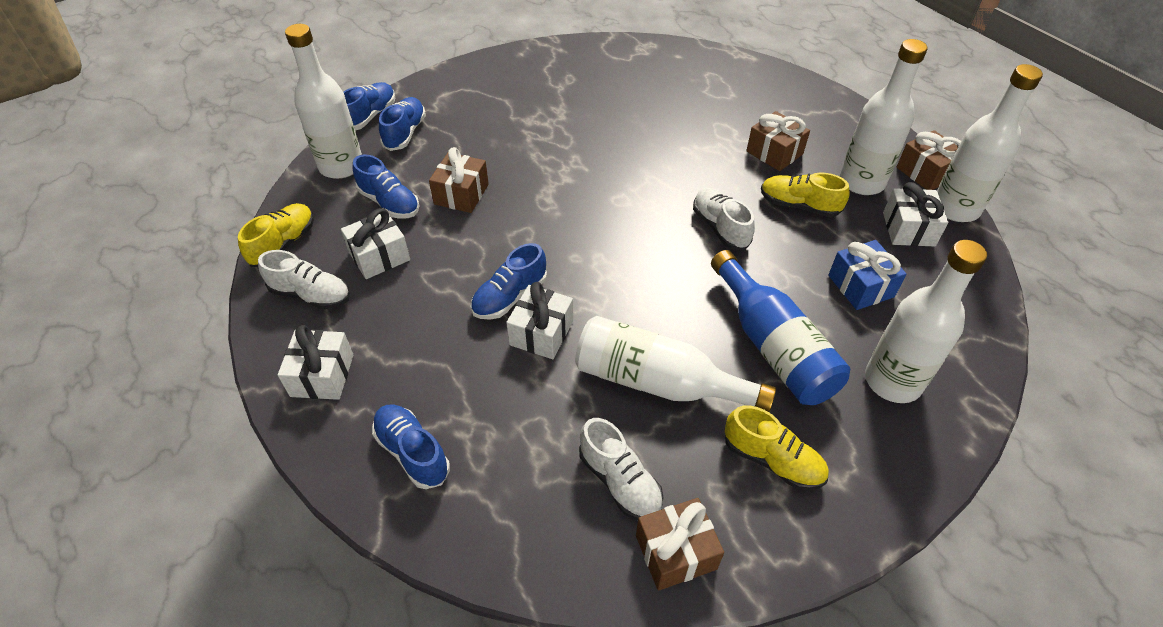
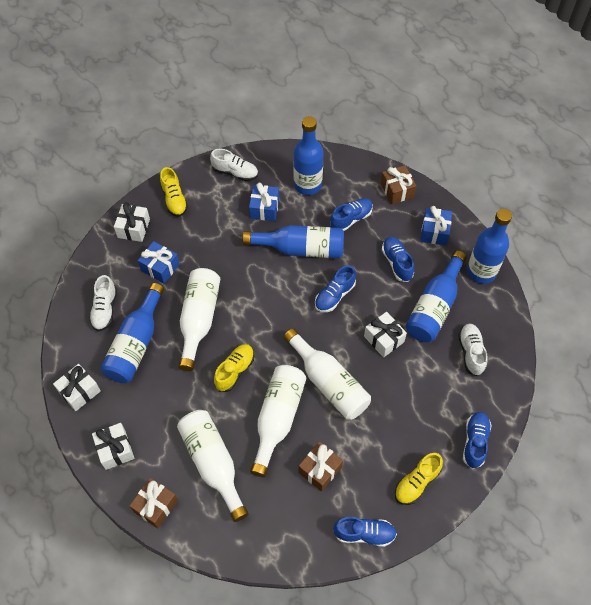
blue bottle: [711,250,850,405] = 1 -> [101,283,164,383] [243,225,344,258] [293,116,324,195] [406,251,467,342] [467,209,512,284] = 5
blue gift: [828,240,906,310] = 1 -> [138,241,180,284] [249,183,279,221] [420,206,452,246] = 3
brown gift: [429,147,489,213] [636,498,724,591] [746,111,810,171] [897,130,961,190] = 4 -> [130,478,178,528] [298,441,343,492] [380,165,416,204] = 3
white bottle: [285,24,362,179] [575,316,776,412] [840,39,928,195] [865,240,987,403] [937,64,1043,222] = 5 -> [177,410,249,522] [179,268,220,371] [250,365,306,477] [284,328,371,420] = 4

